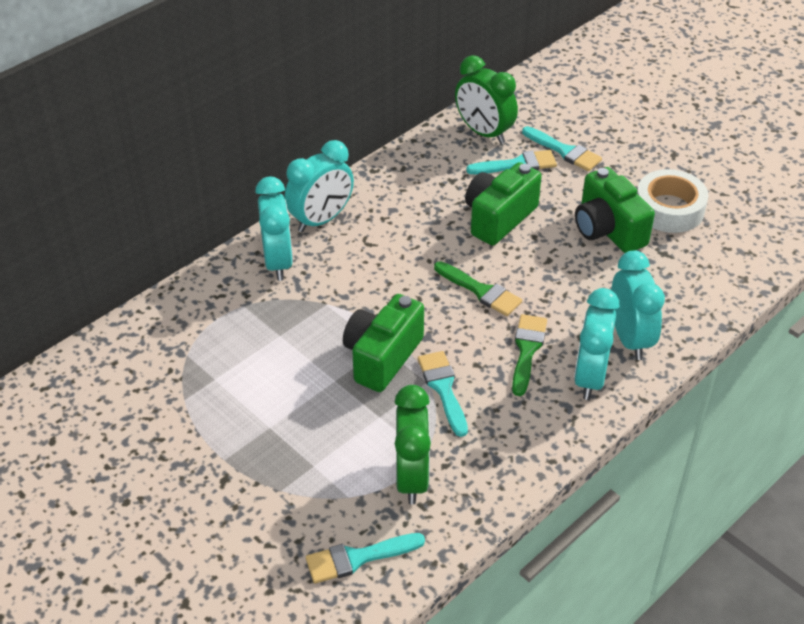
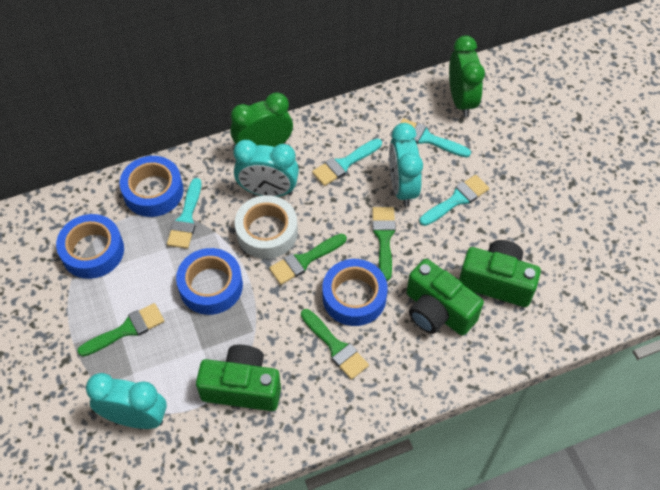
blue tape: none = 0 -> [56,214,124,279] [120,156,183,217] [176,248,243,315] [322,259,388,326] = 4
green brush: [434,261,522,316] [512,314,547,396] = 2 -> [77,303,164,356] [269,234,346,285] [301,309,369,380] [372,207,396,281] = 4
turquoise clock: [255,177,293,281] [285,140,354,232] [574,288,619,400] [611,251,665,360] = 4 -> [86,373,167,429] [233,140,299,197] [389,123,423,207] = 3

